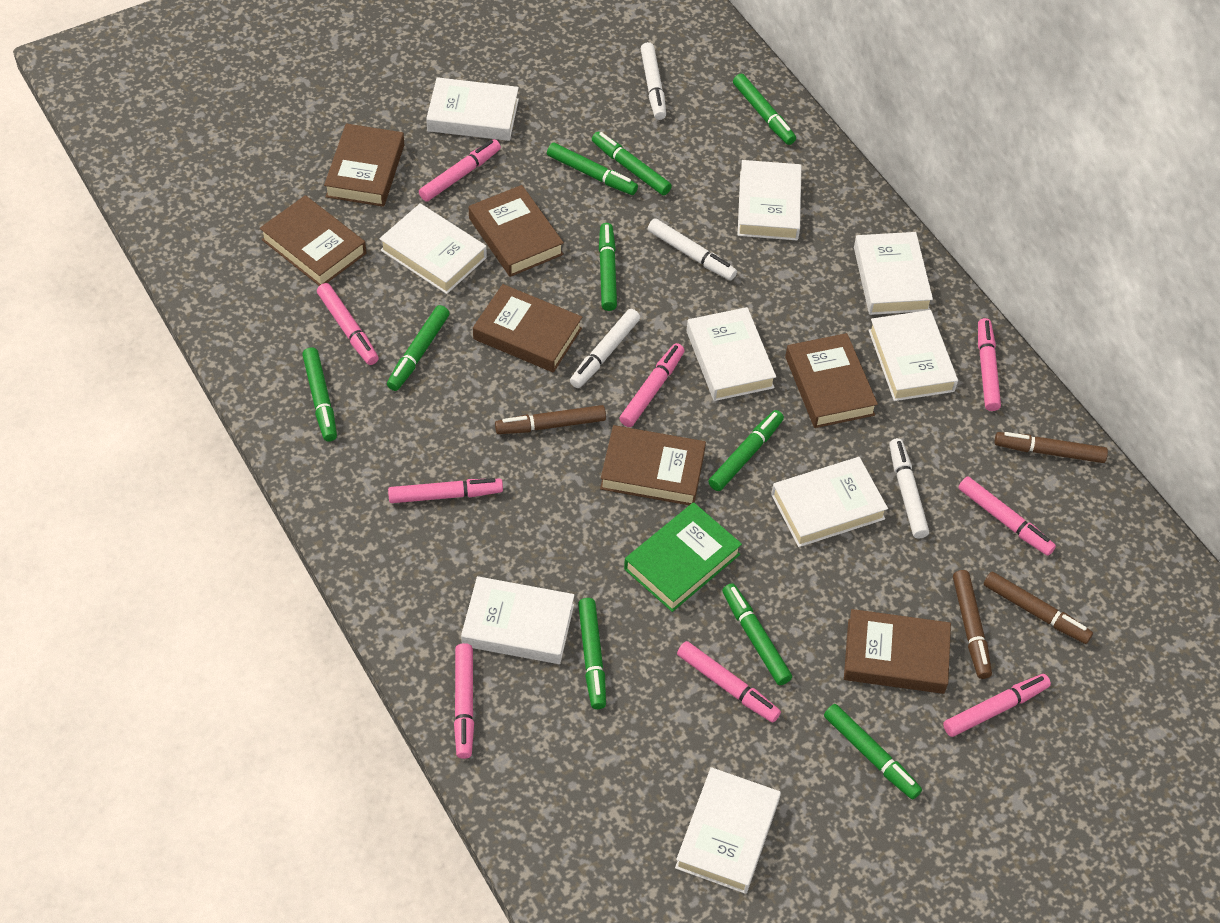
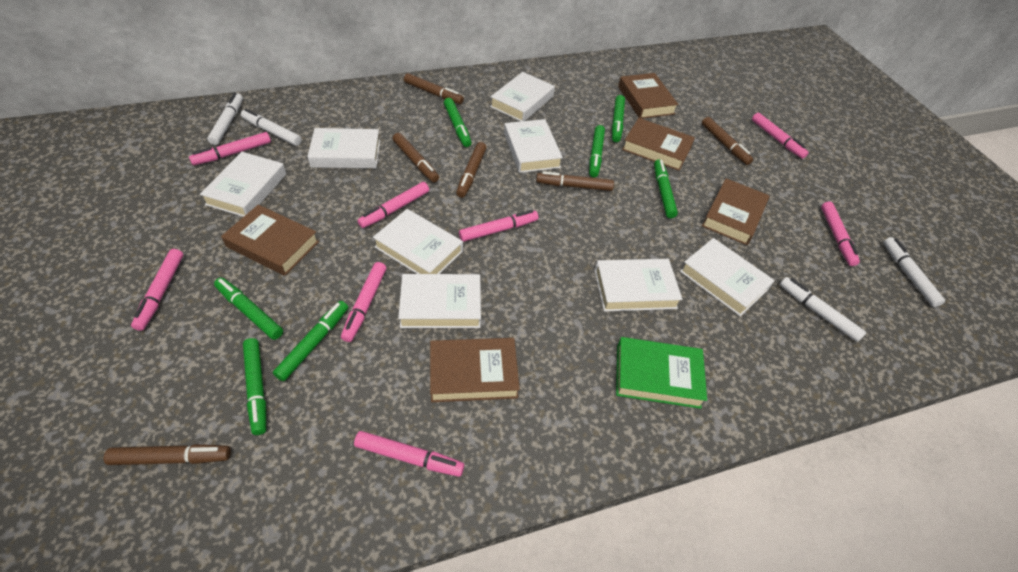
brown book: [260,195,366,286] [324,123,404,207] [469,185,564,277] [473,284,582,373] [600,425,706,505] [785,333,878,428] [844,609,951,694] = 7 -> [221,205,319,276] [430,338,520,402] [618,73,678,119] [622,118,695,171] [702,178,770,245] = 5
brown marker: [495,405,606,434] [953,570,992,679] [984,571,1093,644] [994,432,1108,463] = 4 -> [104,444,231,465] [392,133,439,182] [404,73,464,104] [456,142,487,198] [536,171,614,191] [702,117,753,165] = 6
green marker: [302,347,337,442] [387,305,449,391] [547,143,638,195] [578,598,606,709] [592,132,672,195] [599,223,617,311] [708,410,784,491] [722,583,792,685] [733,74,796,145] [824,704,922,799] = 10 -> [214,278,283,340] [243,338,266,435] [273,301,348,381] [444,98,472,147] [589,125,605,177] [612,95,625,142] [654,159,678,218] = 7
pink marker: [317,283,378,365] [388,478,503,503] [419,139,501,201] [454,643,474,759] [619,343,685,427] [677,641,781,723] [943,674,1051,737] [958,476,1056,556] [978,318,1001,411] = 9 -> [131,249,183,331] [189,132,271,165] [341,262,386,342] [354,431,464,477] [357,182,429,228] [459,210,538,242] [752,113,809,159] [821,201,860,266] = 8
white book: [379,203,487,294] [426,77,519,141] [461,576,574,664] [675,767,781,894] [686,307,776,401] [737,160,802,240] [771,457,888,547] [854,232,933,315] [868,310,958,401] = 9 -> [200,152,286,217] [307,128,380,168] [373,209,463,274] [398,274,481,328] [490,72,555,121] [504,119,563,173] [595,259,682,312] [680,238,775,316] = 8

